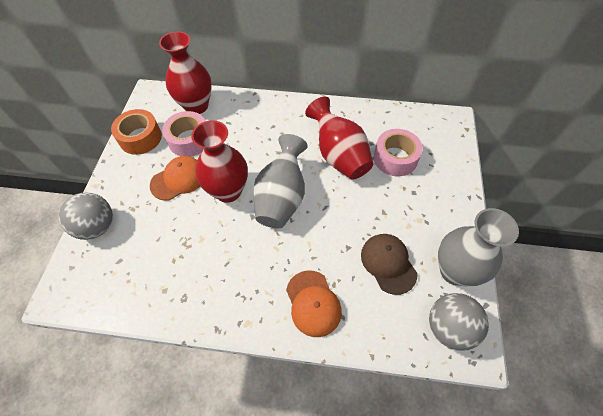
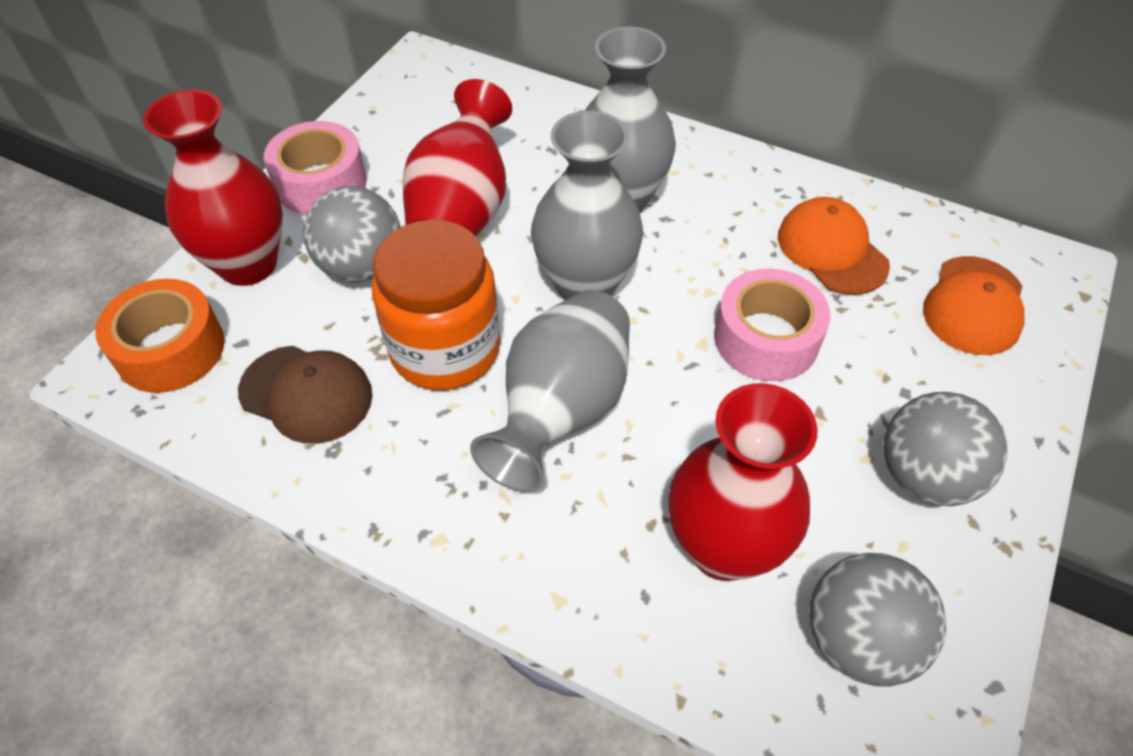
grey ball: [59,193,113,240] [429,293,489,351] = 2 -> [303,186,400,283] [809,553,946,687] [883,392,1007,506] = 3
grey vase: [253,134,308,228] [438,208,519,286] = 2 -> [470,290,630,492] [531,111,643,301] [585,26,676,213] = 3
orange jar: none = 0 -> [372,220,500,390] = 1

